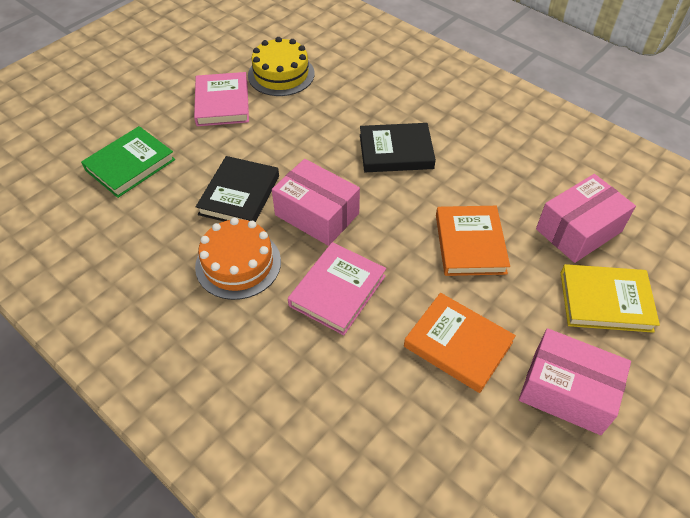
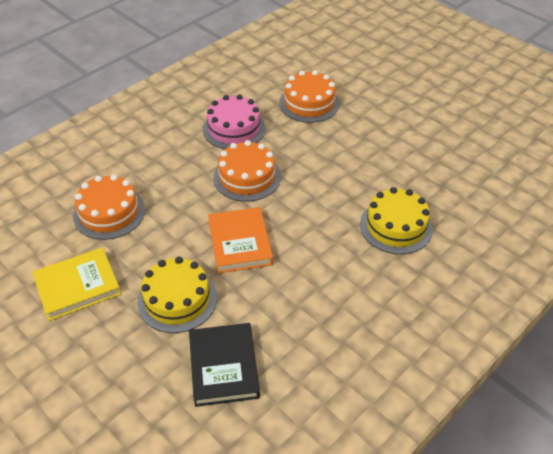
black book: [196,156,279,222] [360,123,436,172] = 2 -> [189,323,260,407] = 1
green book: [81,126,175,198] = 1 -> none = 0
orange book: [404,293,516,393] [436,206,510,276] = 2 -> [208,207,273,273] = 1
orange cake: [195,218,281,300] = 1 -> [73,174,145,240] [213,140,281,202] [279,70,340,123] = 3
pink book: [194,72,249,126] [288,242,386,335] = 2 -> none = 0
pink box: [272,159,360,246] [519,328,631,435] [536,174,636,263] = 3 -> none = 0
pink cake: none = 0 -> [203,95,266,149] = 1
yellow cake: [248,37,315,96] = 1 -> [137,257,217,333] [360,187,433,254] = 2

